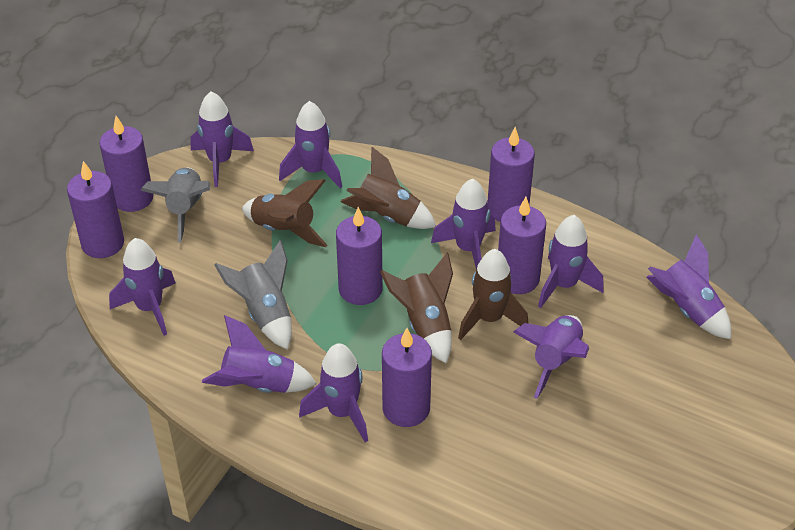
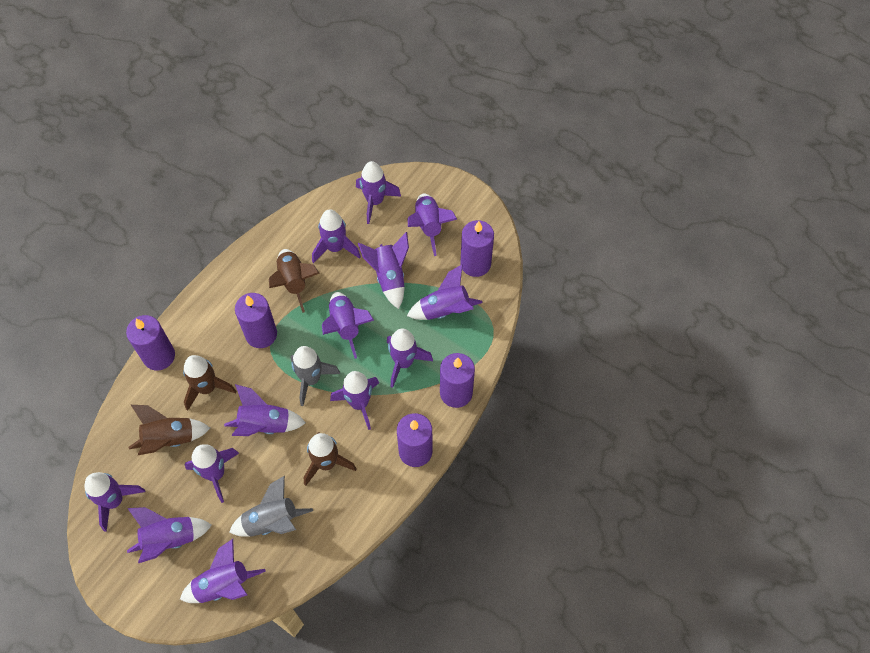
purple candle: [67,161,124,258] [100,116,154,212] [336,207,383,305] [382,328,432,427] [487,127,535,222] [498,197,546,294] = 6 -> [126,315,175,370] [235,293,277,348] [397,413,433,467] [440,353,475,408] [460,220,494,277] = 5
purple rocket: [109,238,176,336] [191,91,254,187] [202,315,317,393] [279,101,342,188] [299,343,368,442] [431,179,496,270] [513,315,589,399] [538,215,604,308] [647,234,731,339] = 9 -> [84,472,145,532] [127,507,212,563] [180,539,266,603] [185,444,239,503] [224,384,306,436] [312,209,361,263] [322,292,374,359] [330,371,379,430] [356,161,401,224] [358,232,409,309] [387,329,433,388] [407,264,483,320] [408,194,457,256] = 13

